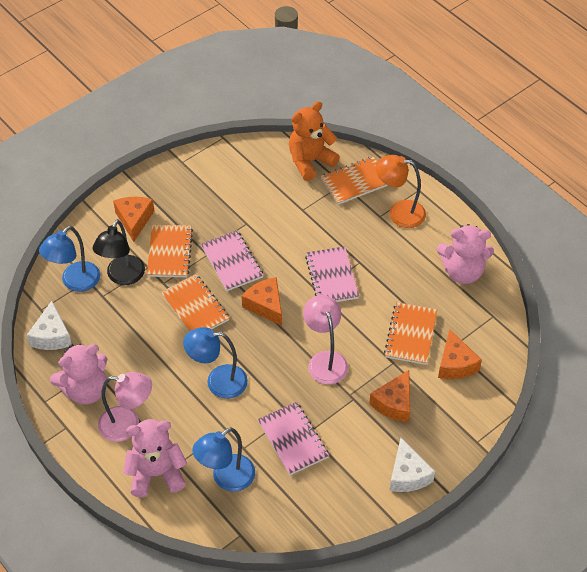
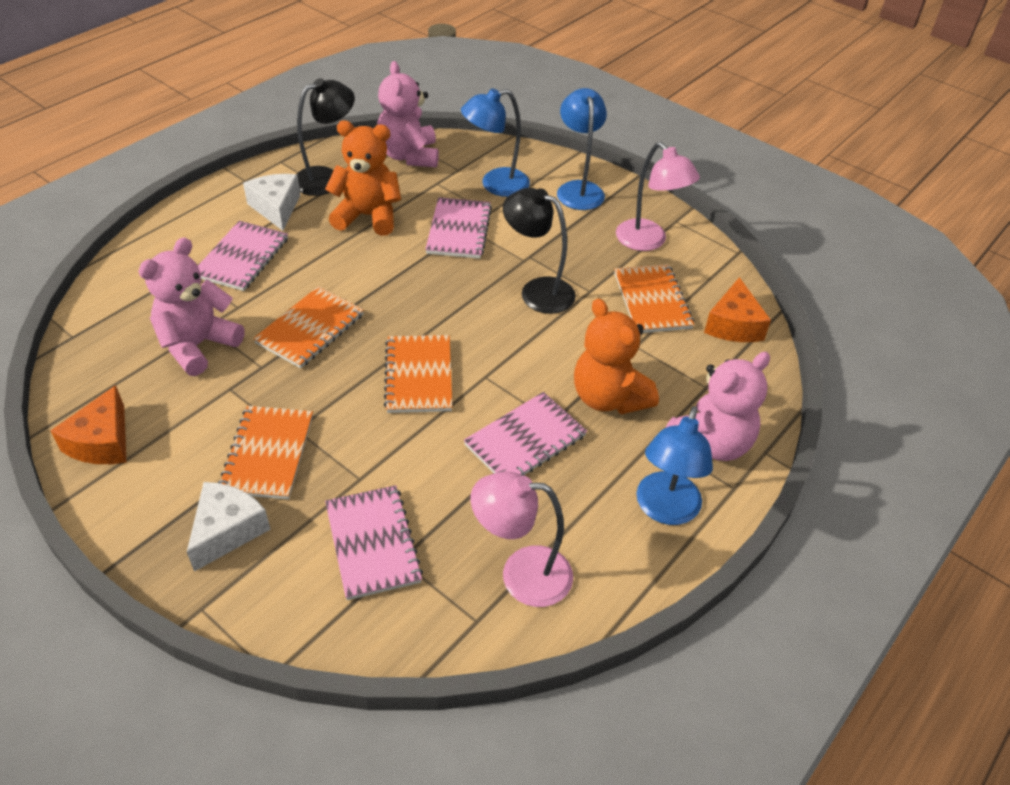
black lamp: [92,219,145,285] = 1 -> [297,78,355,196] [503,188,576,314] = 2
orange cheese: [113,197,154,242] [242,277,282,326] [369,370,410,422] [438,329,482,379] = 4 -> [50,385,127,464] [704,277,771,342] = 2
orange lamp: [375,155,426,228] = 1 -> none = 0
orange teddy bear: [289,101,340,181] = 1 -> [325,121,401,236] [574,298,659,414] = 2
pink notebook: [201,230,263,291] [258,402,329,475] [305,246,359,302] = 3 -> [198,221,288,291] [325,485,423,600] [425,197,492,259] [464,392,587,476] = 4

